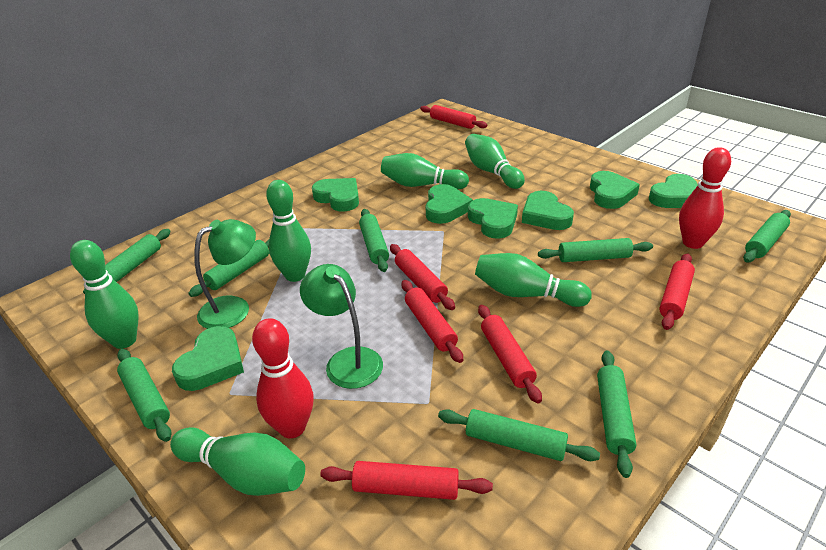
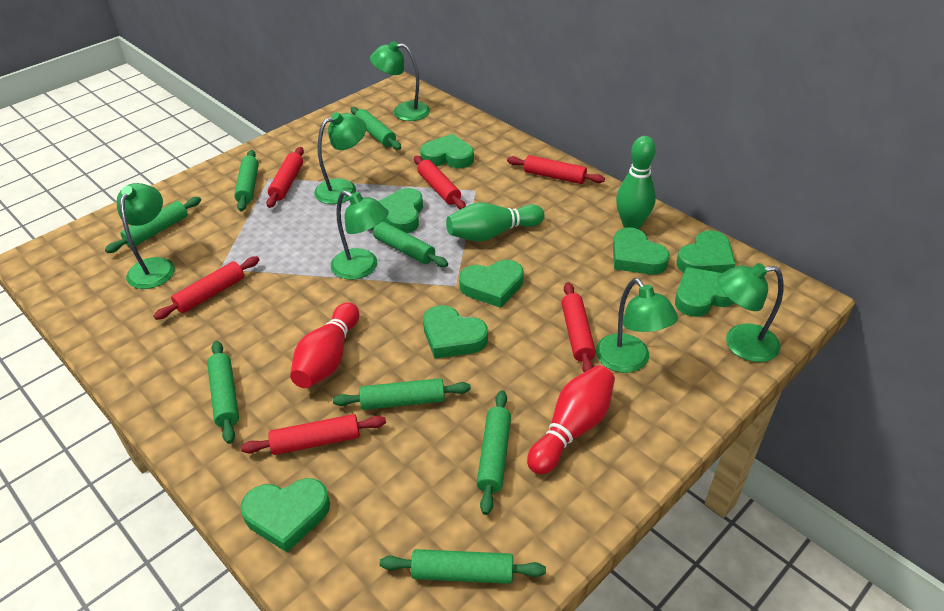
green bowling pin: [70,240,139,349] [170,427,305,496] [266,180,311,282] [381,153,469,189] [465,134,525,189] [475,253,592,307] = 6 -> [446,202,545,241] [616,136,656,229] = 2
green heart: [172,326,244,391] [312,178,359,211] [426,184,473,224] [468,198,518,239] [522,191,574,230] [590,171,640,209] [649,174,698,208] = 7 -> [240,478,330,552] [378,188,423,233] [420,134,474,168] [423,305,488,359] [459,260,524,308] [613,227,670,274] [675,267,734,317] [677,230,736,273] = 8
green lamp: [194,219,256,329] [300,264,383,389] = 2 -> [116,183,175,289] [314,112,366,204] [331,191,389,280] [370,41,430,121] [596,278,678,373] [718,263,784,362] = 6

